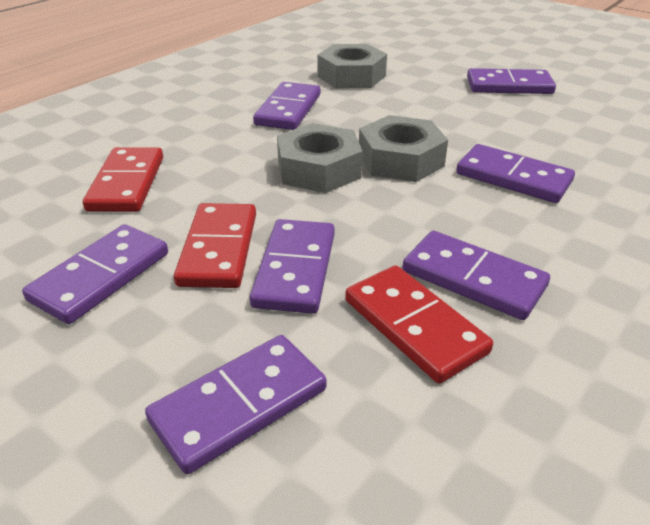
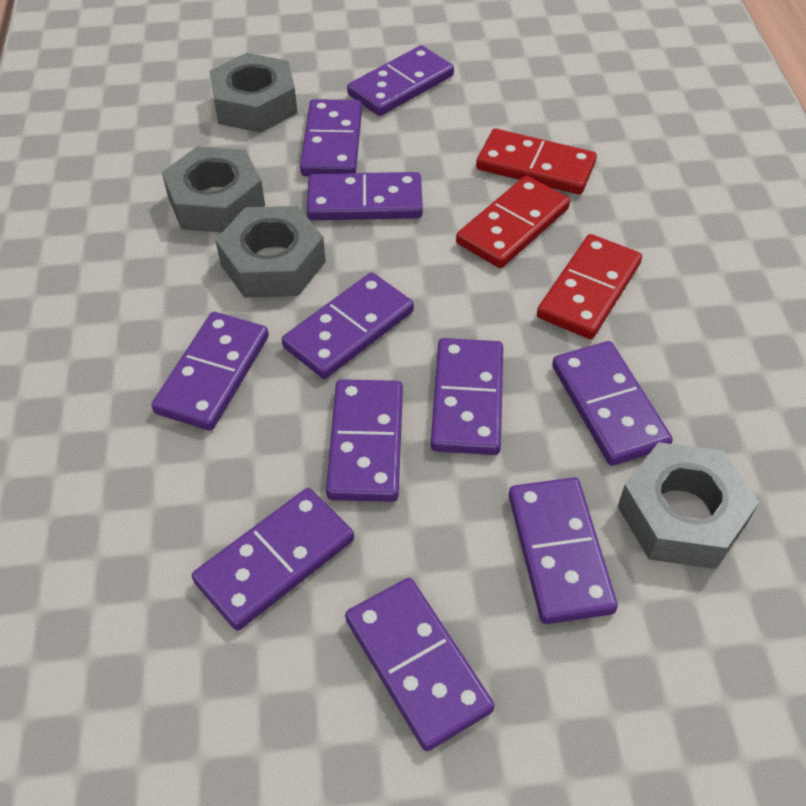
grey nut: [277,123,362,193] [318,44,387,89] [359,115,448,182] = 3 -> [162,146,265,233] [209,53,297,133] [215,206,326,298] [618,442,759,569] = 4
purple domino: [22,224,168,324] [145,335,327,474] [250,219,335,314] [253,82,320,130] [403,231,550,320] [456,144,575,203] [467,68,556,94] = 7 -> [152,312,269,431] [192,488,354,631] [282,272,414,379] [300,99,362,176] [307,172,423,220] [326,379,403,502] [345,578,495,751] [347,45,454,116] [431,338,503,455] [509,477,618,624] [552,341,673,466] = 11

